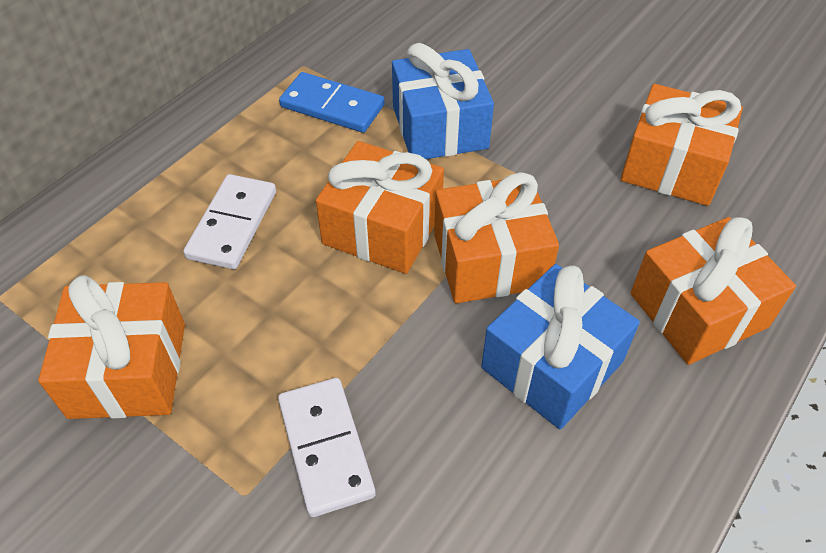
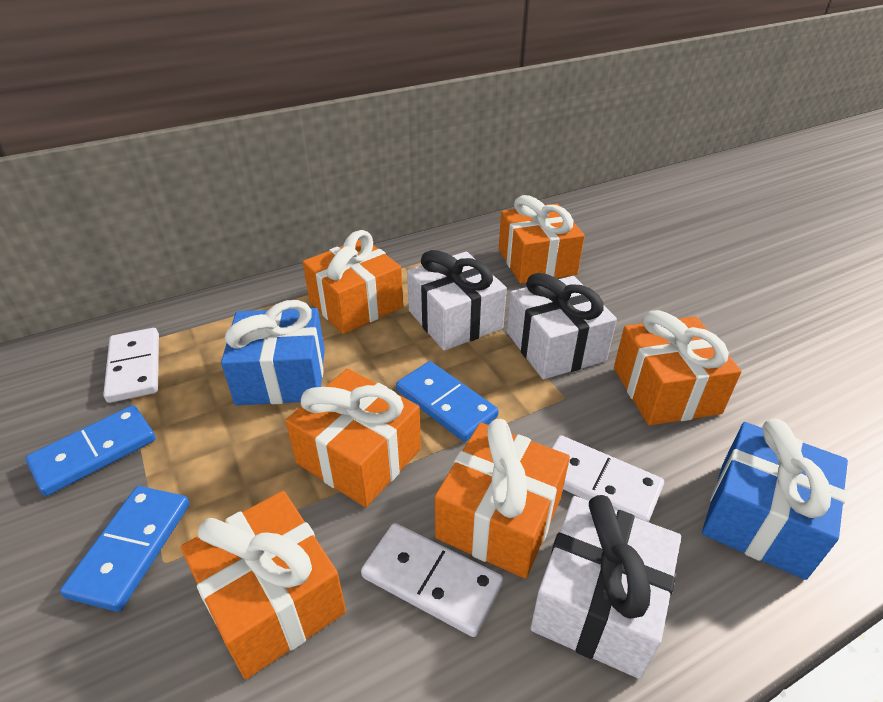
blue domino: [279,72,385,133] = 1 -> [25,405,156,496] [60,486,190,612] [396,361,499,442] = 3
orange gift: [38,275,185,419] [316,141,444,274] [434,172,559,303] [621,84,743,206] [631,217,796,365] = 5 -> [181,491,346,679] [285,369,421,507] [303,230,403,334] [435,419,570,579] [499,195,585,284] [614,310,741,425] = 6
white domino: [183,174,276,269] [278,378,376,517] = 2 -> [103,328,159,403] [361,523,503,637] [552,435,664,522] = 3
white gift: none = 0 -> [407,250,507,351] [507,273,617,379] [531,495,681,679] = 3

